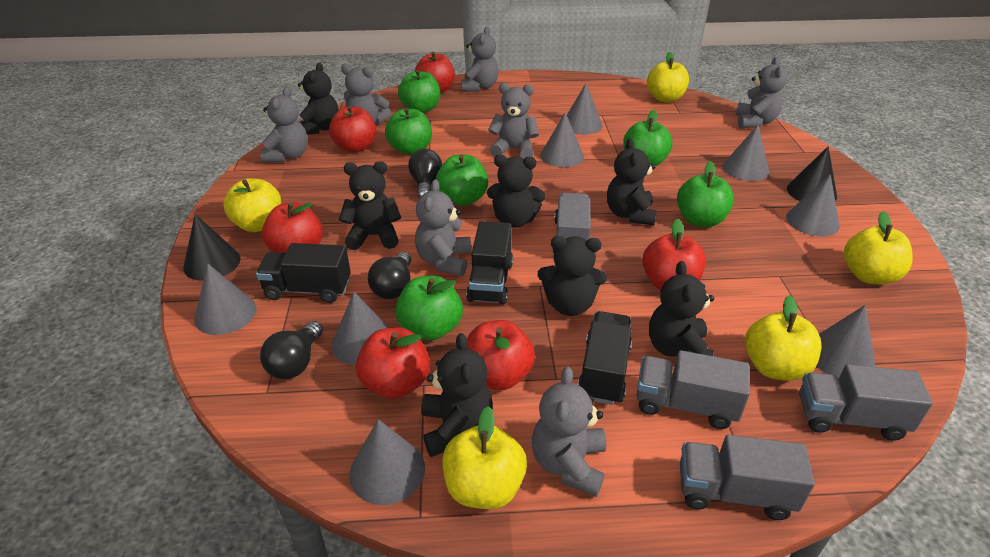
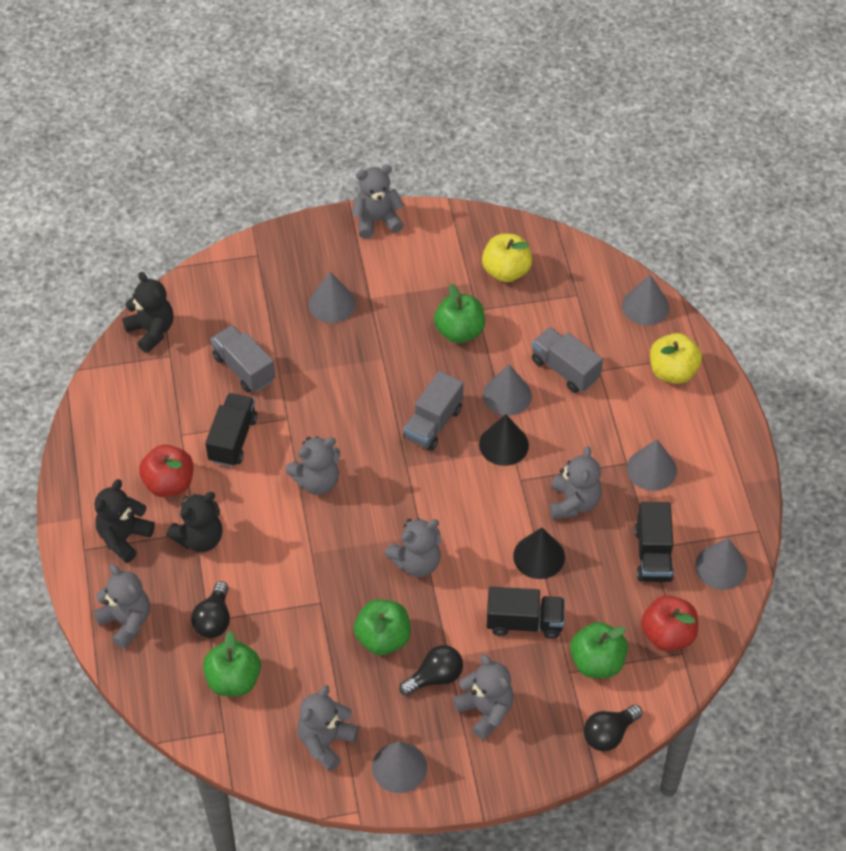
black teddy bear: [298,62,339,135] [339,161,401,250] [421,333,493,457] [487,155,545,228] [537,236,607,316] [607,138,657,226] [649,261,714,357] = 7 -> [94,479,155,563] [122,272,174,353] [167,492,223,552] = 3
green apple: [385,108,432,155] [395,276,463,341] [398,70,440,113] [436,155,488,206] [623,110,672,166] [677,161,734,227] = 6 -> [203,631,261,696] [354,599,411,655] [434,284,485,343] [570,622,628,678] = 4
grey cone: [194,264,257,335] [332,292,389,366] [349,419,425,505] [540,112,584,167] [567,84,603,135] [723,124,769,181] [786,174,840,236] [816,305,875,378] = 8 -> [309,272,356,323] [372,741,427,793] [483,364,532,416] [622,274,669,326] [627,439,677,491] [695,538,747,590] = 6
grey truck: [552,192,591,253] [636,350,750,429] [680,435,815,520] [799,364,933,441] = 4 -> [211,325,275,393] [403,371,464,451] [531,327,603,393] = 3
red apple: [262,202,323,253] [329,106,376,153] [356,327,430,399] [415,52,455,93] [467,320,535,390] [642,219,706,290] = 6 -> [139,445,193,497] [641,596,698,651] = 2
yellow apple: [223,178,281,232] [442,406,527,509] [647,51,689,102] [745,295,821,381] [844,211,913,284] = 5 -> [482,234,532,282] [650,333,702,384] = 2

